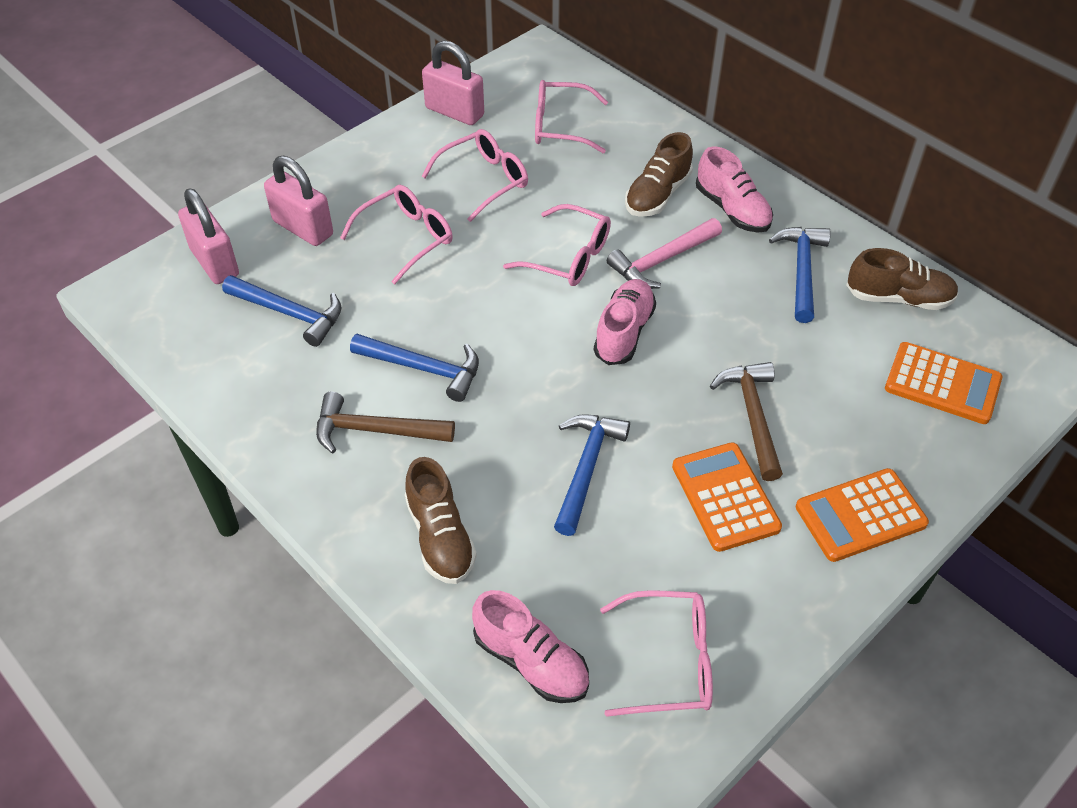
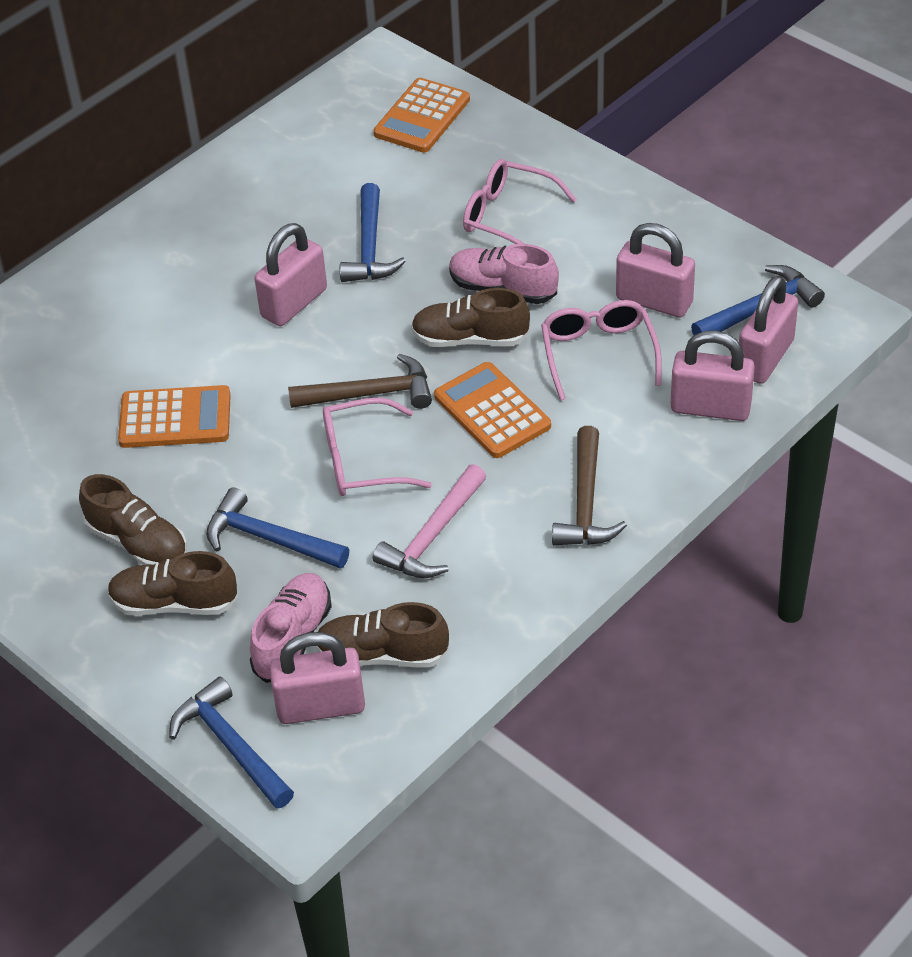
brown shoe: [405,457,477,584] [625,132,693,217] [846,248,959,310] = 3 -> [79,474,187,565] [107,551,238,616] [316,602,449,668] [411,288,530,347] = 4
pink glasses: [340,185,453,285] [421,129,528,222] [503,204,611,286] [535,80,608,153] [600,590,713,717] = 5 -> [323,398,432,496] [463,159,577,244] [541,300,662,401] = 3
pink padlock: [178,188,239,284] [264,156,333,246] [422,41,484,125] = 3 -> [254,223,327,326] [269,632,365,724] [616,223,695,318] [670,330,755,421] [739,276,798,384] = 5
pink shoe: [472,590,589,703] [594,279,656,365] [696,146,773,233] = 3 -> [250,573,332,683] [449,244,559,304] = 2

